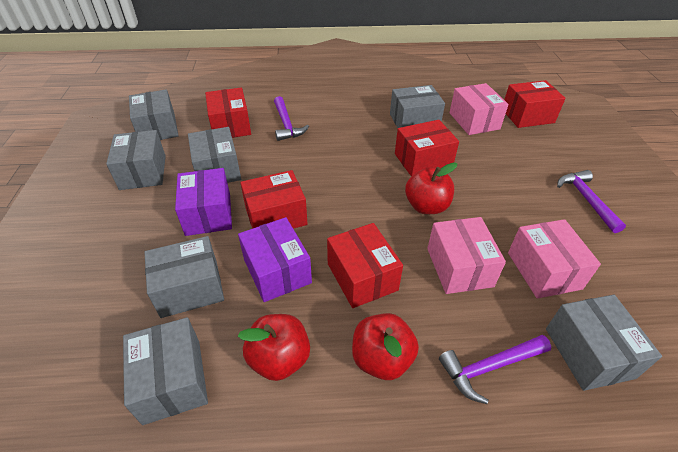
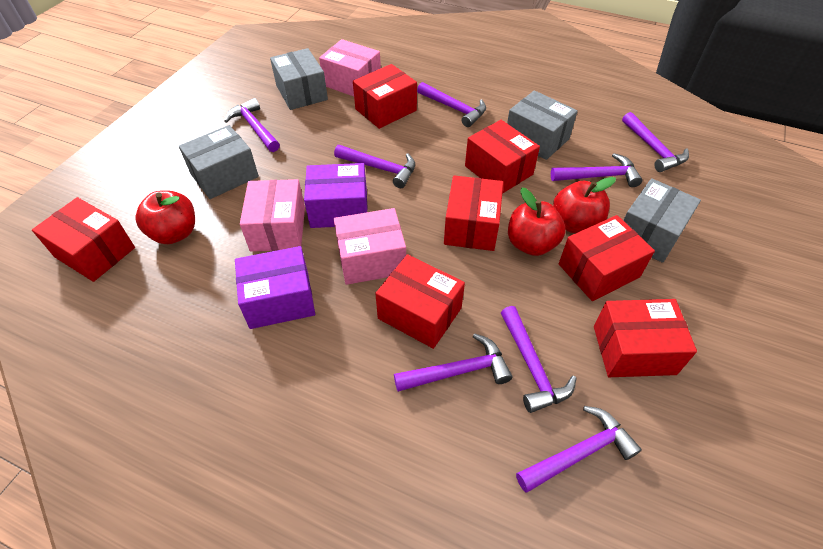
grey box: [106,130,166,190] [123,317,208,425] [129,89,179,140] [144,236,224,318] [188,127,241,183] [390,85,445,128] [546,295,662,391] = 7 -> [179,125,259,199] [270,48,328,110] [507,90,578,160] [623,178,701,263] = 4
purple hammer: [274,96,309,141] [439,335,551,404] [557,170,626,233] = 3 -> [224,98,280,152] [334,145,415,188] [394,333,512,392] [417,82,486,127] [501,306,577,413] [516,406,642,492] [551,153,642,187] [622,112,689,172] = 8
red box: [205,88,251,138] [240,170,307,229] [327,223,403,308] [395,120,459,177] [504,80,566,128] = 5 -> [32,197,135,282] [353,64,417,129] [375,254,465,349] [444,175,503,251] [465,120,540,194] [559,215,655,301] [594,299,697,377] = 7

